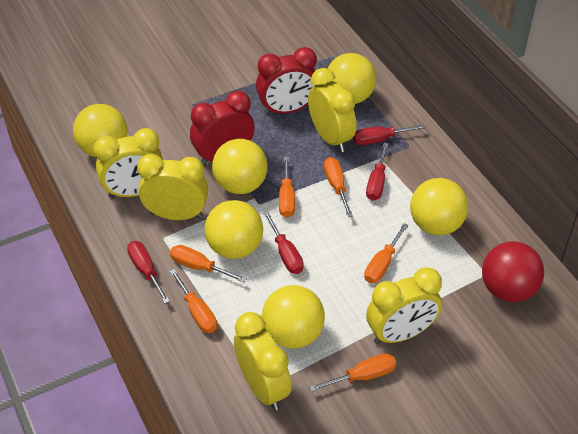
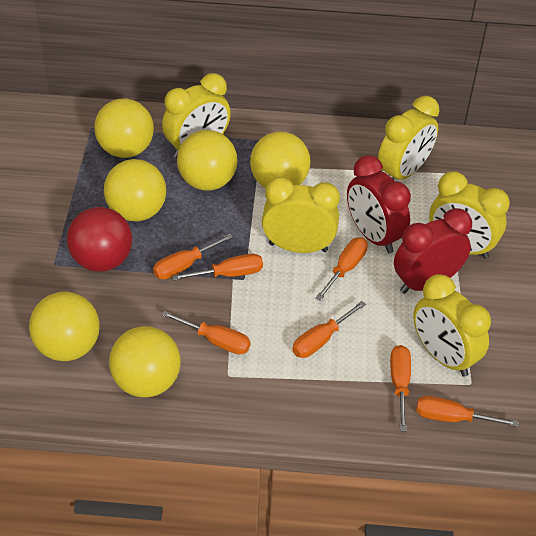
orange screwdriver: [170,245,247,283] [170,269,217,333] [279,157,295,217] [309,353,397,392] [324,157,353,217] [364,223,409,283] = 6 -> [153,234,233,279] [162,311,251,355] [172,254,263,281] [292,301,366,358] [315,237,368,301] [390,345,411,431] [416,396,519,427] = 7
red screwdriver: [127,241,170,304] [264,212,304,274] [353,124,426,145] [366,143,389,201] = 4 -> none = 0

